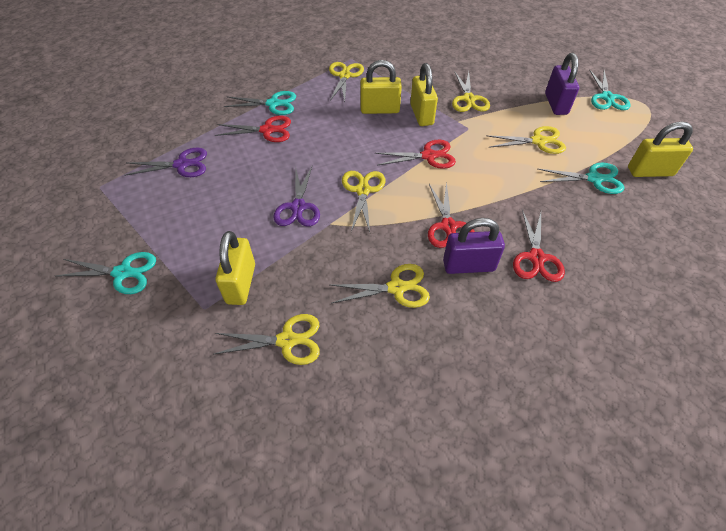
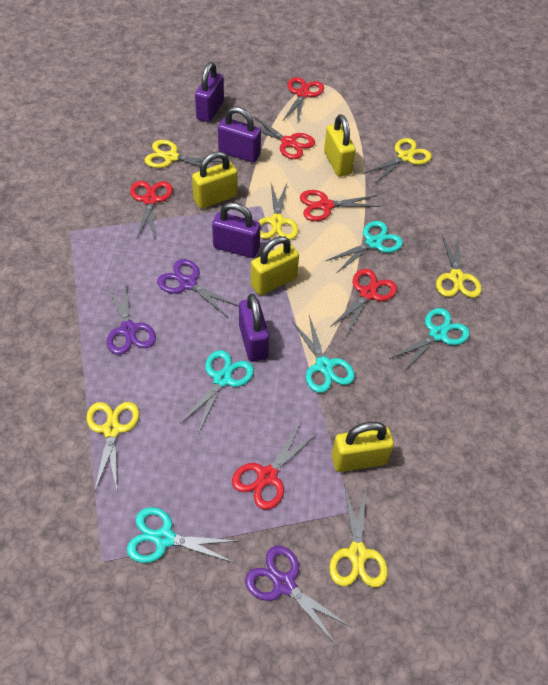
purple padlock: [443,218,505,274] [545,53,579,115] = 2 -> [195,62,224,122] [212,202,260,258] [218,106,261,162] [239,294,269,362] = 4
purple scissors: [124,148,207,177] [273,166,320,226] = 2 -> [107,284,156,355] [157,259,239,317] [245,546,351,646] = 3
red scissors: [215,116,291,142] [375,140,456,169] [428,182,475,248] [513,210,565,282] = 4 -> [130,181,173,238] [232,423,318,510] [253,116,315,159] [283,77,324,125] [300,190,381,221] [330,269,397,336] = 6
turquoise scissors: [55,252,156,294] [224,91,296,115] [538,162,624,194] [589,70,631,110] = 4 -> [127,507,237,563] [180,350,254,433] [291,315,355,393] [326,221,403,273] [389,308,470,372] = 5

